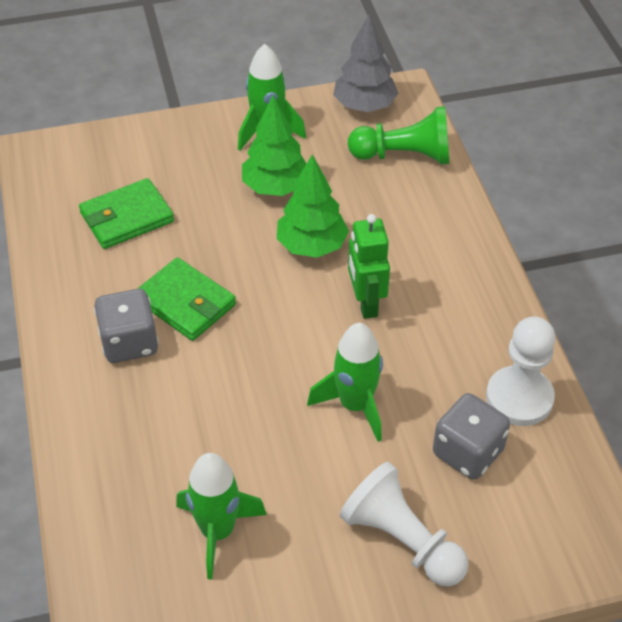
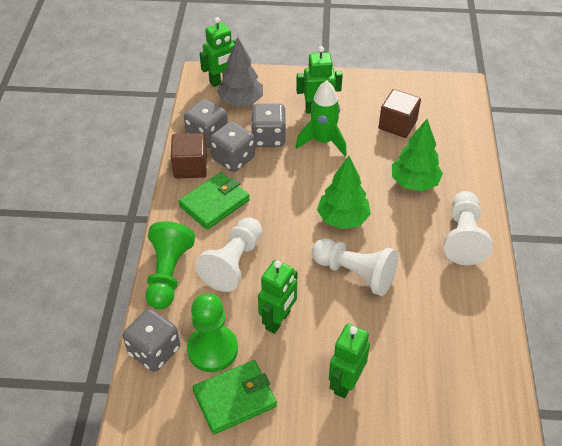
brown cube: none = 0 -> [171,133,207,179] [379,89,421,138] = 2
green pawn: [348,106,450,165] = 1 -> [145,221,195,309] [187,293,238,372] = 2
green robot: [348,214,390,319] = 1 -> [200,17,236,87] [258,260,298,334] [296,46,343,114] [329,324,370,398] = 4
green rocket: [176,453,267,580] [238,44,306,151] [307,323,383,442] = 3 -> [296,80,347,156] = 1
grey dice: [94,289,158,363] [433,393,510,480] = 2 -> [123,309,180,372] [184,99,228,148] [210,121,255,172] [251,104,286,147] = 4
white pawn: [340,462,469,587] [486,316,556,426] = 2 -> [195,218,262,292] [312,239,398,296] [444,191,493,265] = 3

